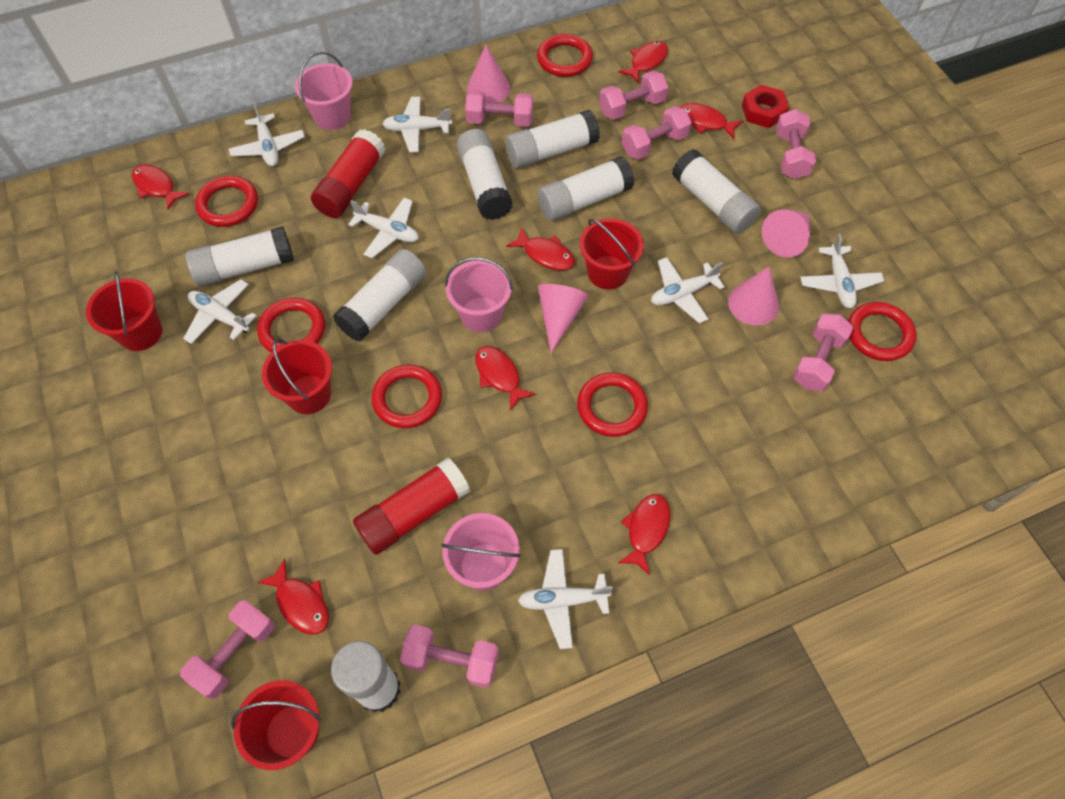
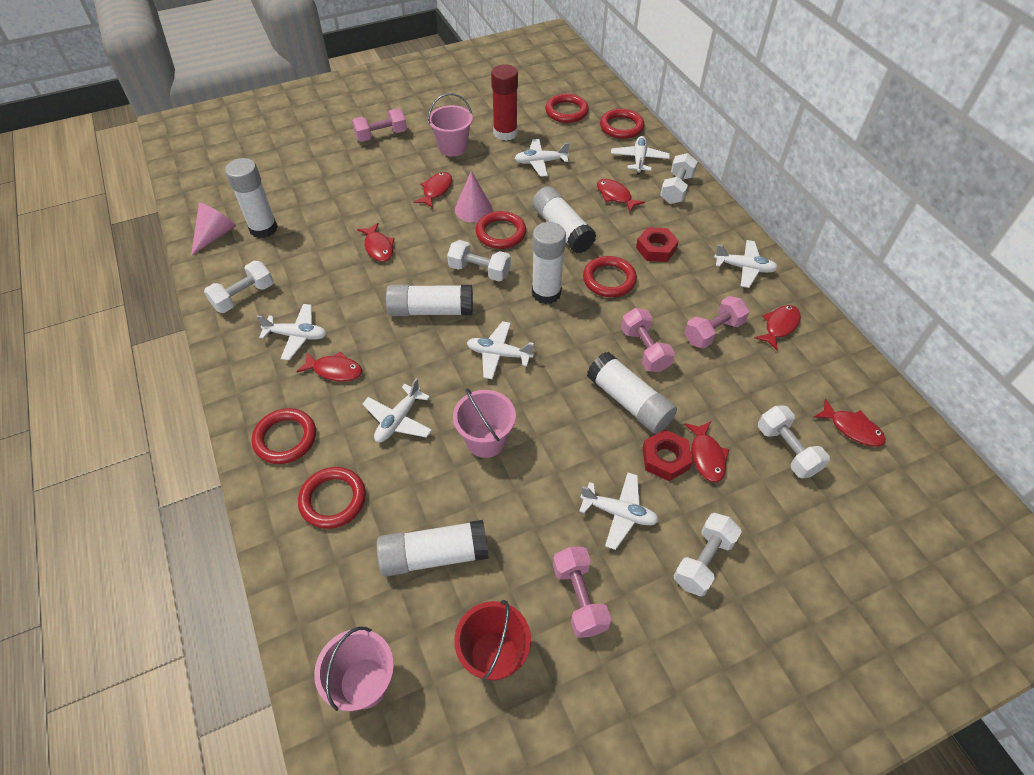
pink cone: [467,45,510,103] [538,284,589,353] [728,267,779,325] [762,209,810,258] = 4 -> [191,203,236,256] [455,171,493,222] = 2
pink dumbbell: [180,600,275,699] [400,625,499,688] [465,90,533,127] [599,71,668,120] [622,106,692,159] [776,109,816,179] [793,314,853,392] = 7 -> [352,108,407,142] [553,547,611,638] [621,308,675,372] [684,296,750,349] = 4
red bucket: [86,271,162,351] [231,680,321,770] [262,339,332,414] [580,218,644,290] = 4 -> [454,600,531,681] = 1
red glue stick: [311,129,386,218] [353,458,470,555] = 2 -> [491,64,518,141] = 1
red nut: [742,85,789,128] = 1 -> [636,227,679,262] [642,430,692,481] = 2
white dumbbell: none = 0 -> [204,261,274,313] [447,240,511,281] [660,153,698,204] [674,513,742,597] [758,405,830,478] = 5
white glue stick: [186,226,294,287] [331,641,400,712] [333,249,426,342] [457,129,513,220] [505,109,600,168] [537,156,635,221] [672,149,761,233] = 7 -> [225,158,278,238] [377,520,489,577] [386,285,473,316] [532,186,597,253] [532,222,566,304] [587,352,677,434] = 6

